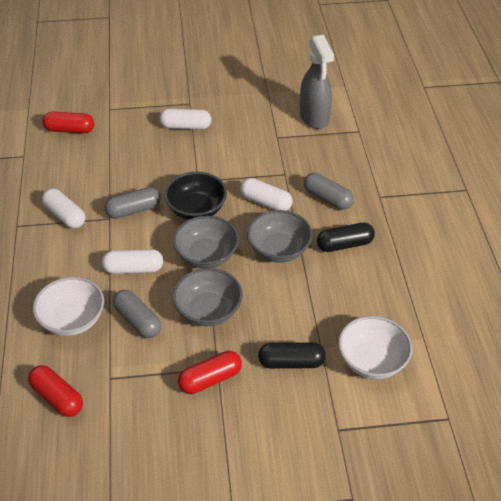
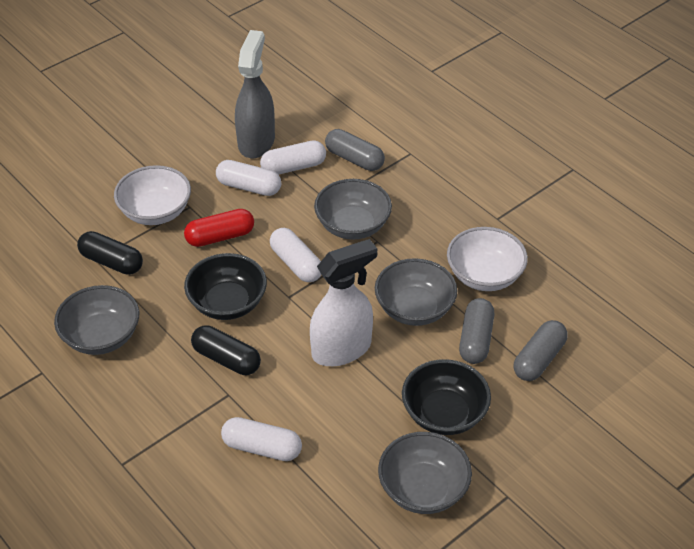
black bowl: [164,172,227,220] = 1 -> [184,253,267,320] [402,359,491,435] = 2
grey bowl: [172,268,243,326] [173,216,239,268] [247,210,313,263] = 3 -> [54,285,139,355] [314,179,392,239] [375,258,457,326] [378,432,472,514] = 4
red capsule: [28,365,83,417] [42,112,94,133] [178,351,242,394] = 3 -> [184,209,254,247] = 1
white spray bottle: none = 0 -> [310,239,377,366] = 1

